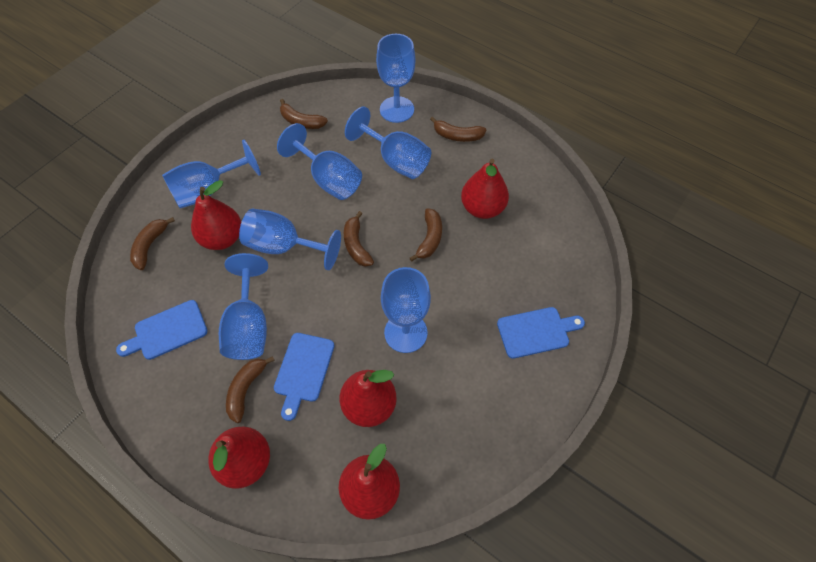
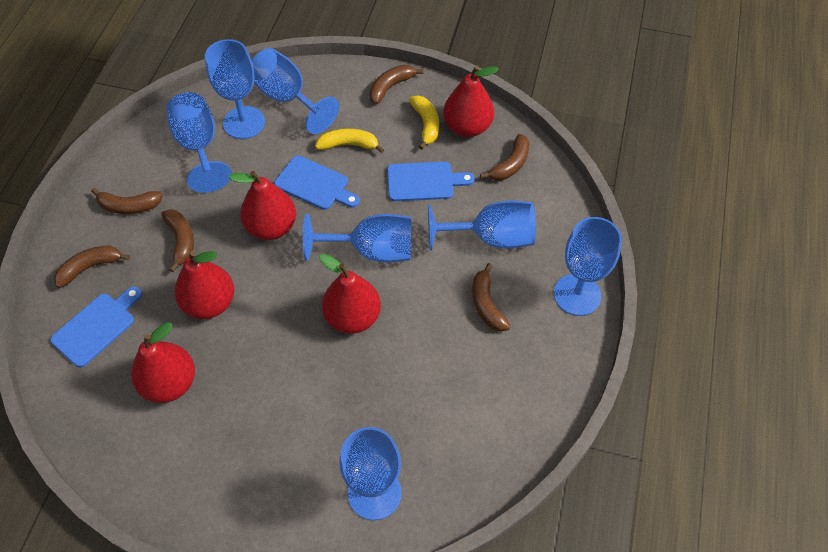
yellow banana: none = 0 -> [315,128,384,153] [409,95,439,150] = 2

